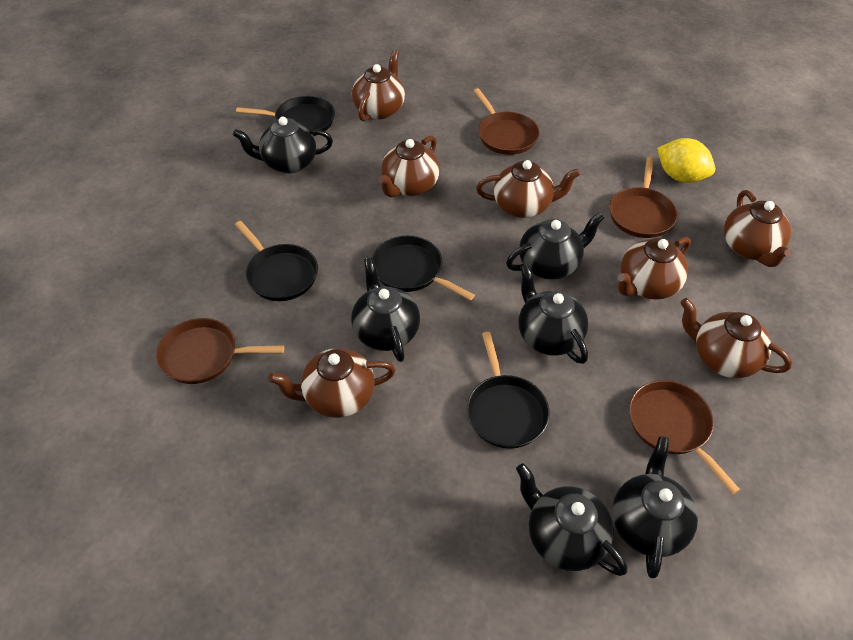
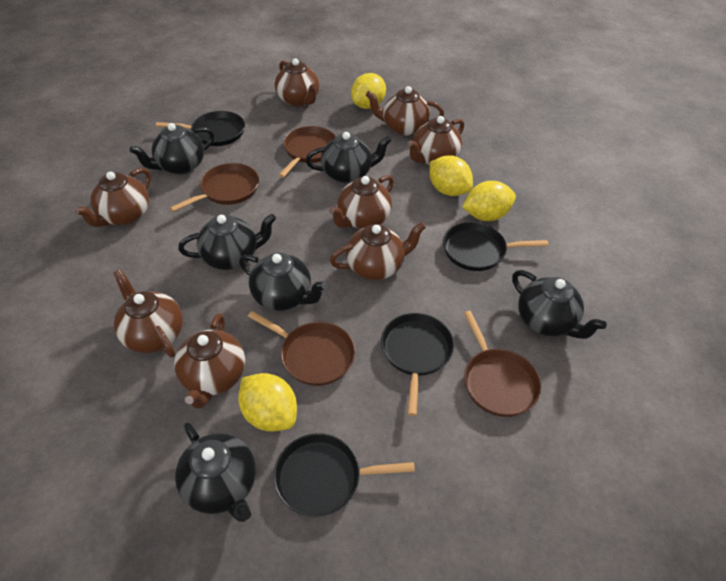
brown teapot: [268,348,396,418] [352,50,405,121] [378,136,440,197] [476,160,580,218] [617,237,691,300] [680,298,792,378] [724,190,792,267] = 7 -> [74,168,151,227] [113,269,183,357] [174,313,245,409] [275,58,319,107] [329,175,394,229] [330,222,426,280] [366,86,444,136] [407,116,464,165] = 8
yellow lemon: [657,138,715,183] = 1 -> [238,373,297,431] [351,73,386,109] [429,155,473,196] [462,181,516,221] = 4

